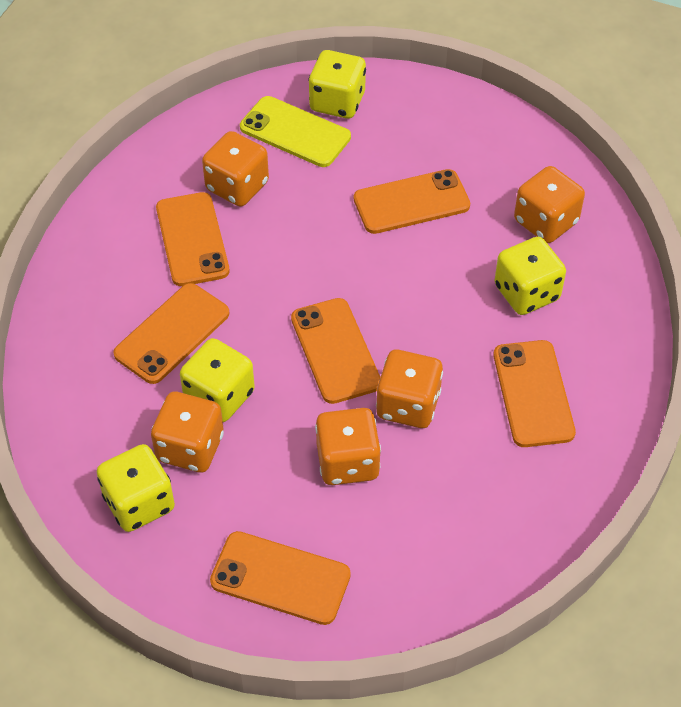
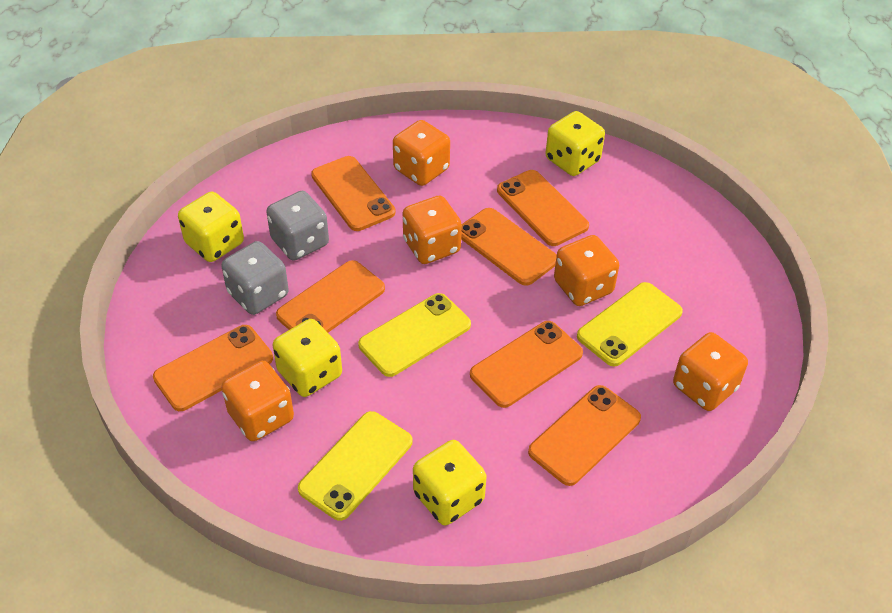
grey dice: none = 0 -> [221,241,289,315] [266,191,329,261] = 2
orange phone: [113,283,229,384] [156,192,230,286] [210,531,351,625] [291,298,380,404] [354,169,470,234] [493,340,576,447] = 6 -> [153,325,273,411] [276,260,385,332] [311,156,395,231] [461,208,557,286] [470,321,583,408] [497,170,589,246] [528,385,641,486] = 7
yellow phone: [240,96,351,167] = 1 -> [298,411,412,521] [358,293,471,377] [577,282,683,366] = 3

